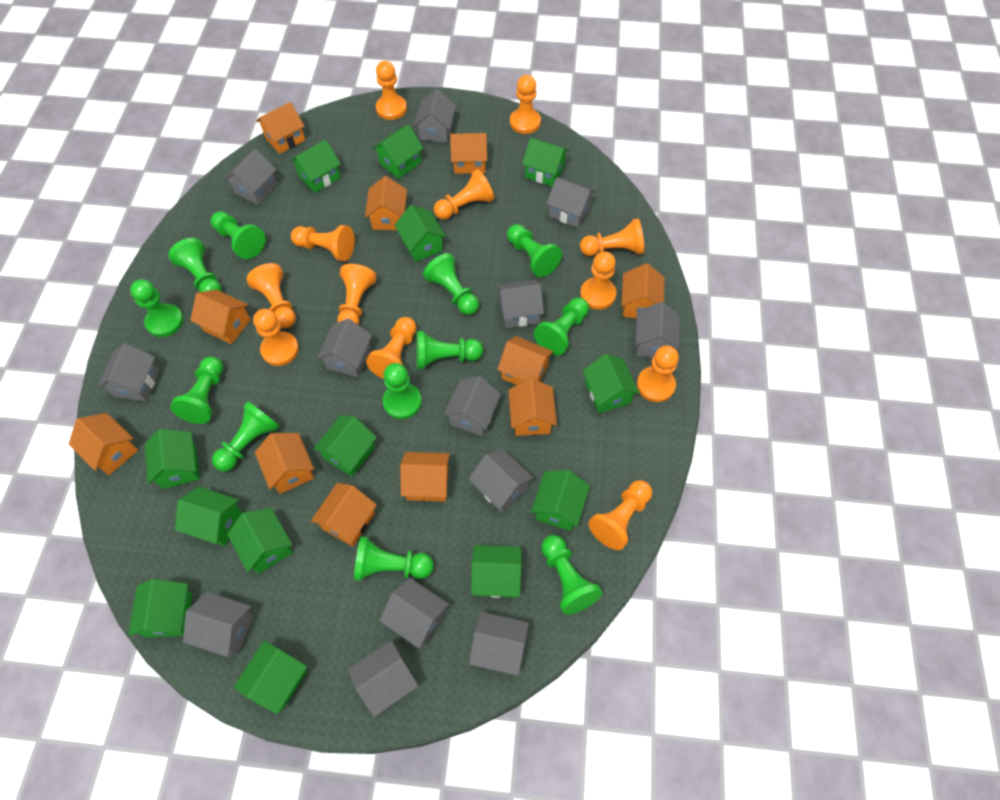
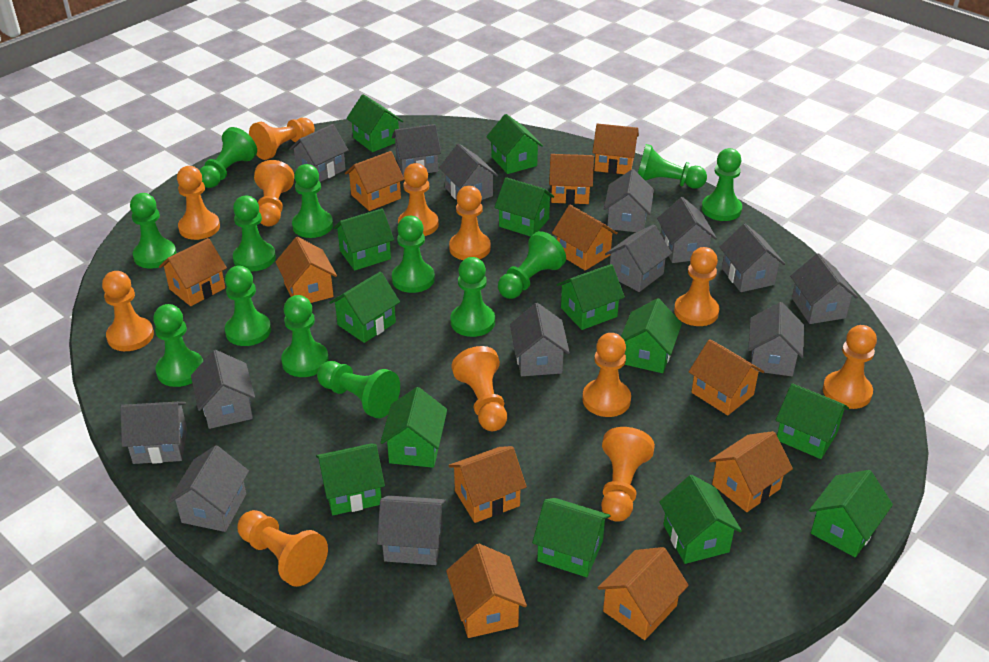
green pawn: [130,279,183,337] [168,238,222,292] [170,356,223,424] [211,211,266,259] [212,401,279,472] [354,536,434,581] [383,363,422,419] [416,331,483,369] [423,253,479,315] [507,224,562,277] [534,298,589,355] [541,535,603,615] = 12 -> [130,193,176,269] [153,304,203,387] [199,127,257,188] [225,266,271,346] [233,196,276,272] [281,295,329,377] [292,164,333,238] [317,361,400,418] [392,216,435,293] [450,257,495,337] [498,231,566,299] [638,144,707,189] [702,148,742,221] = 13
grey house: [97,343,159,401] [183,592,254,657] [224,149,277,205] [317,318,372,377] [348,640,418,717] [380,578,449,649] [414,89,456,143] [444,376,501,436] [469,449,534,513] [469,612,529,676] [497,280,544,328] [546,177,596,228] [635,302,680,357] = 13 -> [120,402,187,464] [168,445,249,532] [191,350,255,429] [289,124,348,182] [377,495,446,565] [392,124,441,177] [439,144,498,200] [510,303,570,376] [604,169,654,232] [605,225,672,292] [657,197,717,263] [720,224,785,292] [748,302,804,376] [790,253,858,324] = 14

